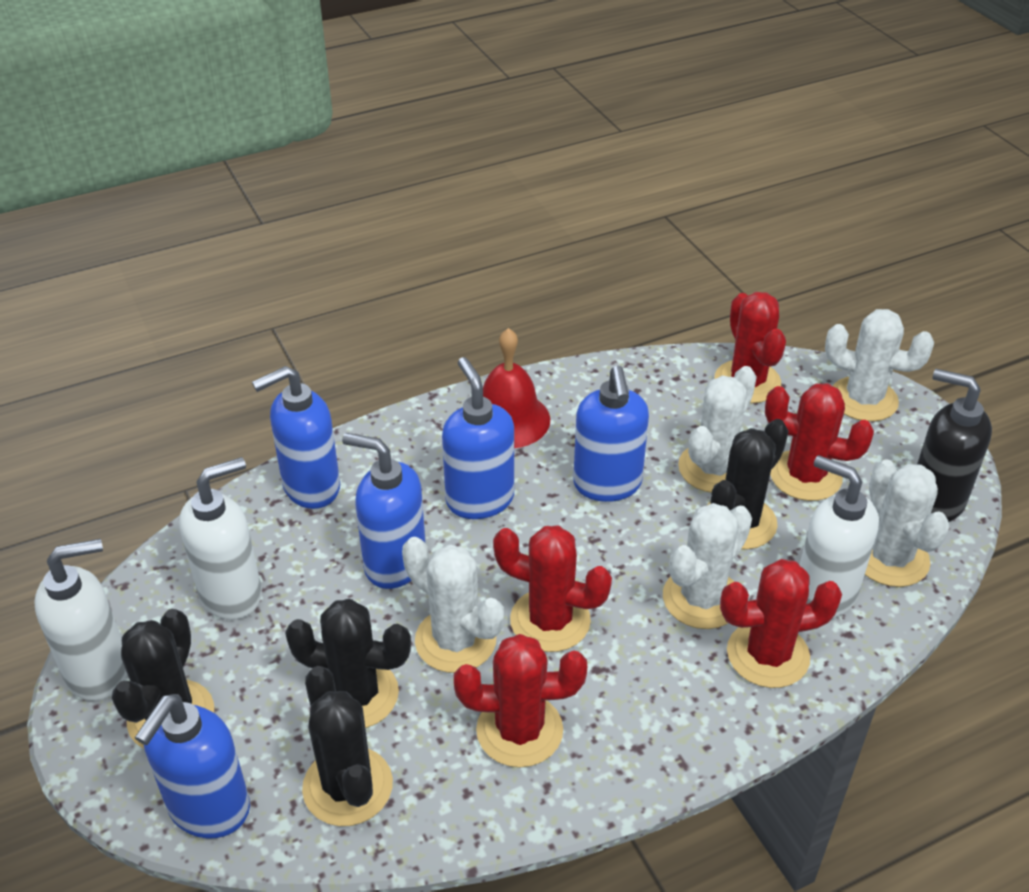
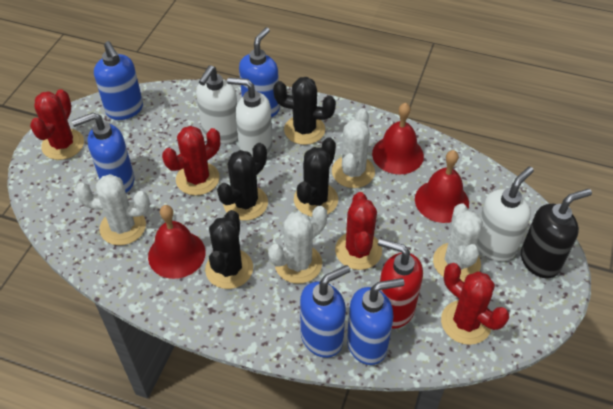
red bell: [483,328,550,448] = 1 -> [148,205,206,279] [372,103,424,174] [415,150,469,223] = 3
red cactus: [454,634,587,768] [493,525,612,652] [715,292,786,403] [720,559,842,688] [765,383,874,501] = 5 -> [30,89,84,160] [162,126,220,195] [335,192,382,270] [441,263,509,345] = 4
red soap dispenser: none = 0 -> [378,238,423,329] = 1
white cactus: [402,537,504,673] [663,503,752,629] [678,366,757,493] [825,309,934,421] [865,459,950,587] = 5 -> [75,174,150,245] [268,206,327,284] [332,109,375,188] [433,203,483,282] = 4

